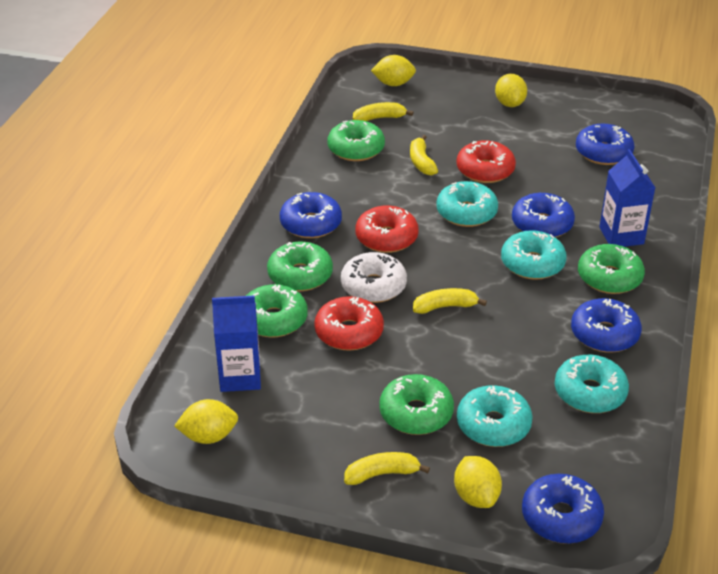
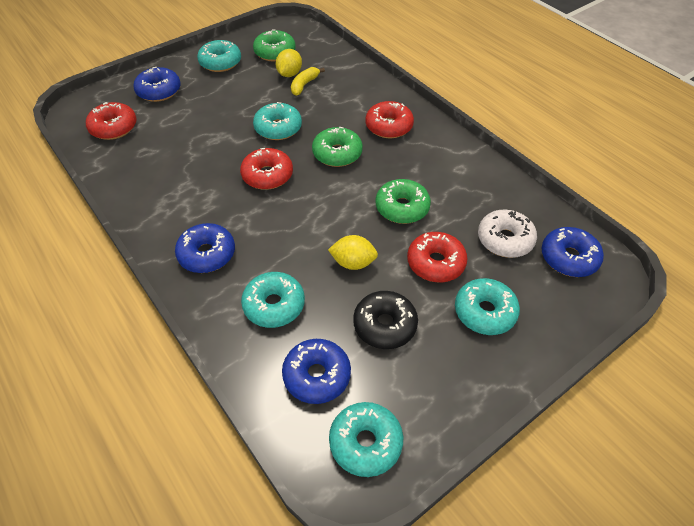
black donut: none = 0 -> [353,291,418,349] = 1
blue carton: [212,296,261,392] [599,149,655,247] = 2 -> none = 0
blue donut: [280,192,342,238] [512,193,575,237] [522,474,604,544] [571,298,642,353] [576,124,634,165] = 5 -> [133,67,181,102] [175,223,235,273] [282,339,351,404] [542,227,604,277] = 4
green donut: [246,284,308,338] [267,241,333,291] [328,120,385,161] [379,374,454,435] [578,244,645,294] = 5 -> [253,30,296,61] [312,127,363,167] [375,179,431,224] = 3
red donut: [314,296,384,351] [355,206,419,253] [457,140,516,183] = 3 -> [86,102,137,140] [240,148,293,190] [365,101,414,138] [407,232,468,282] = 4
turquoise donut: [436,181,498,227] [457,385,533,447] [501,230,567,280] [555,355,629,413] = 4 -> [197,40,241,72] [241,272,305,328] [253,102,302,140] [329,402,403,477] [455,278,520,335] = 5
yellow banana: [344,452,430,485] [353,102,414,121] [410,135,438,175] [413,288,487,314] = 4 -> [291,67,325,96] = 1
yellow lemon: [174,399,238,444] [371,55,416,86] [454,456,502,508] [495,74,527,107] = 4 -> [276,49,302,77] [328,235,378,270] = 2

